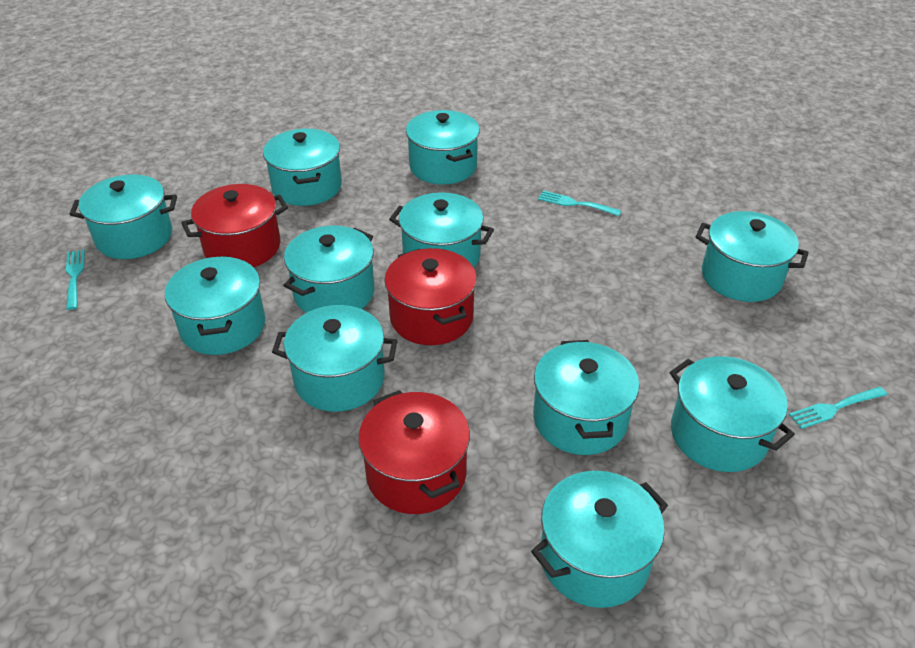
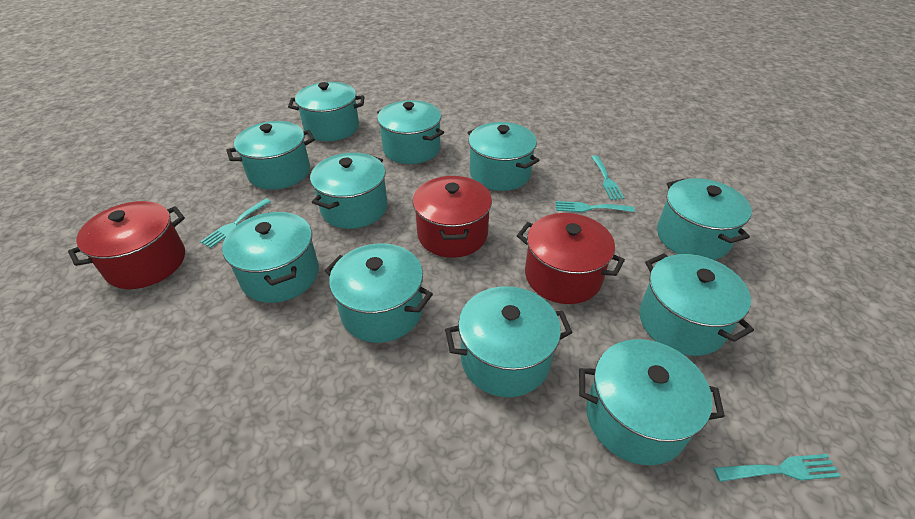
turquoise fork: [66,250,85,310] [538,191,621,216] [789,387,887,429] = 3 -> [200,198,271,248] [555,201,635,212] [591,155,624,200] [714,454,841,482] = 4

